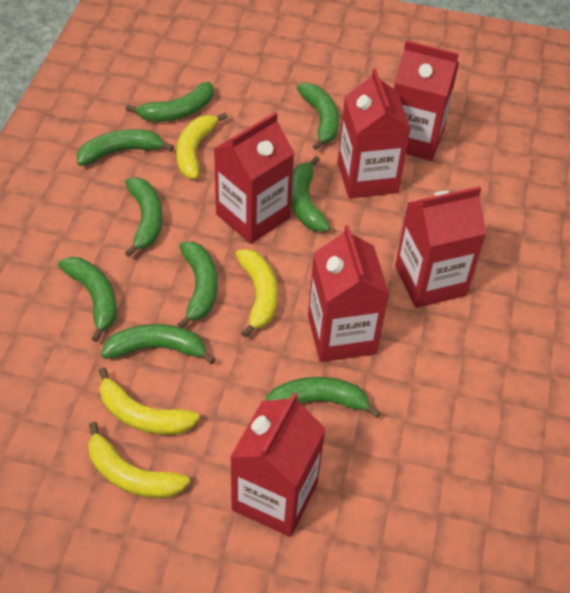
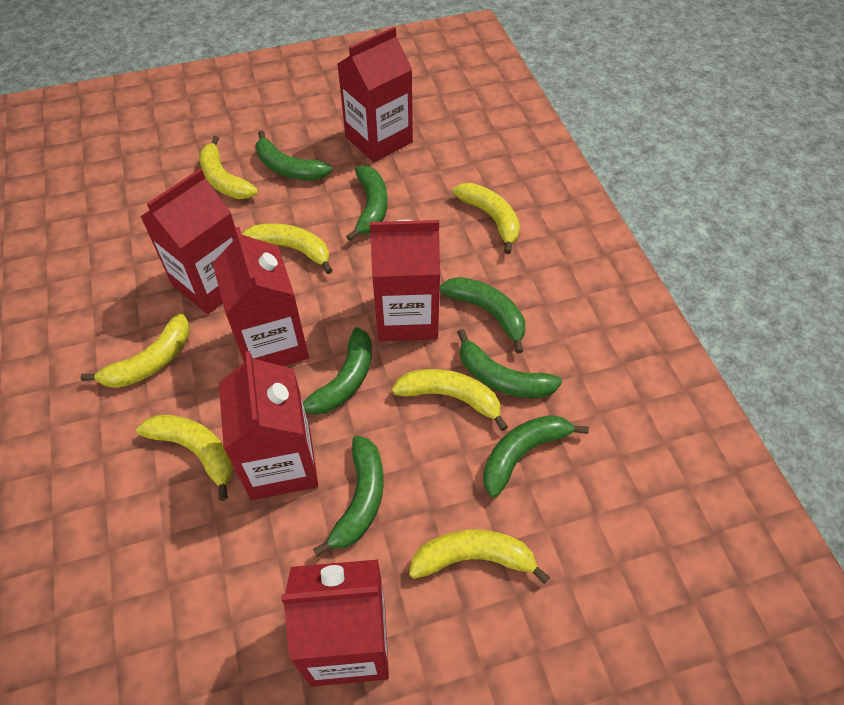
green banana: [58,257,117,342] [77,129,174,166] [101,324,216,365] [125,178,163,257] [126,82,214,122] [177,242,218,328] [265,377,381,418] [291,156,330,232] [297,83,339,150] = 9 -> [256,131,332,180] [303,327,372,415] [313,435,384,557] [346,165,388,241] [440,277,525,353] [457,329,562,398] [483,415,589,498] = 7
yellow banana: [88,422,190,498] [99,367,200,435] [176,113,227,179] [236,249,278,338] = 4 -> [80,313,190,388] [136,415,233,501] [199,136,258,199] [242,223,333,274] [392,369,508,431] [409,529,550,584] [452,183,520,254] = 7

